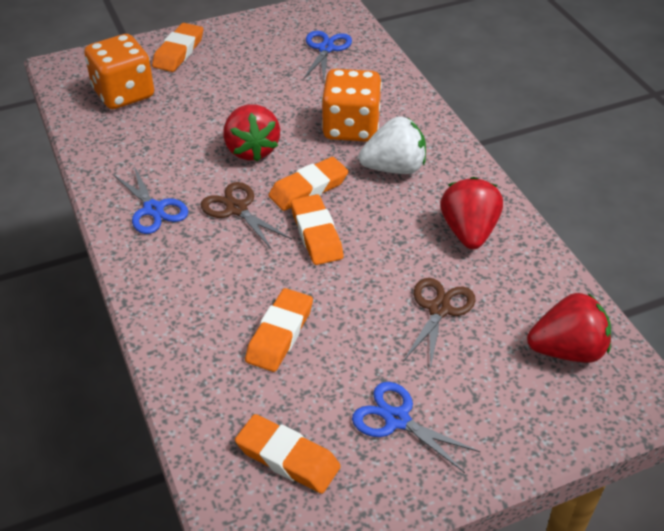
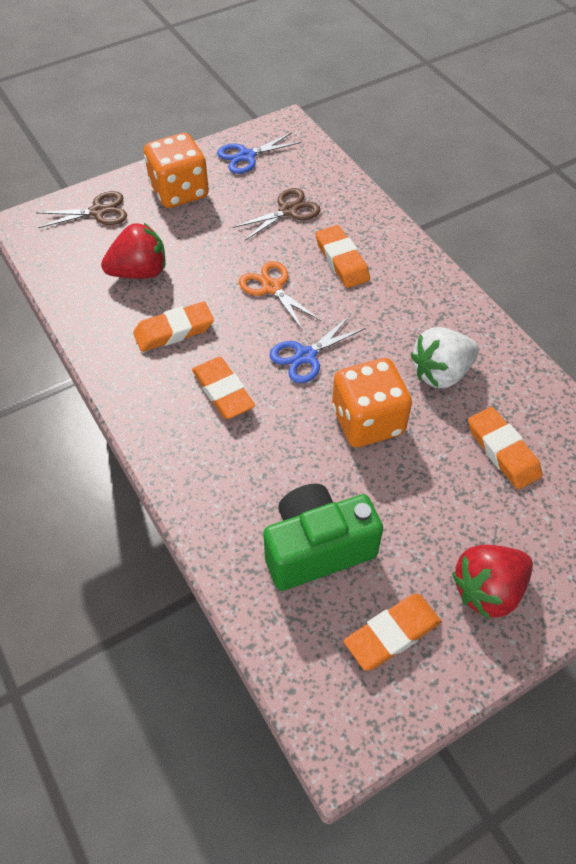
blue scissors: [112,166,188,234] [303,31,352,80] [352,382,481,473] = 3 -> [217,132,301,174] [269,316,366,383] = 2
green camera: none = 0 -> [263,484,383,591] = 1
orange scissors: none = 0 -> [239,261,321,331] = 1
red strawberry: [223,104,280,161] [440,177,503,249] [527,293,611,363] = 3 -> [101,223,166,279] [452,545,533,619] = 2

